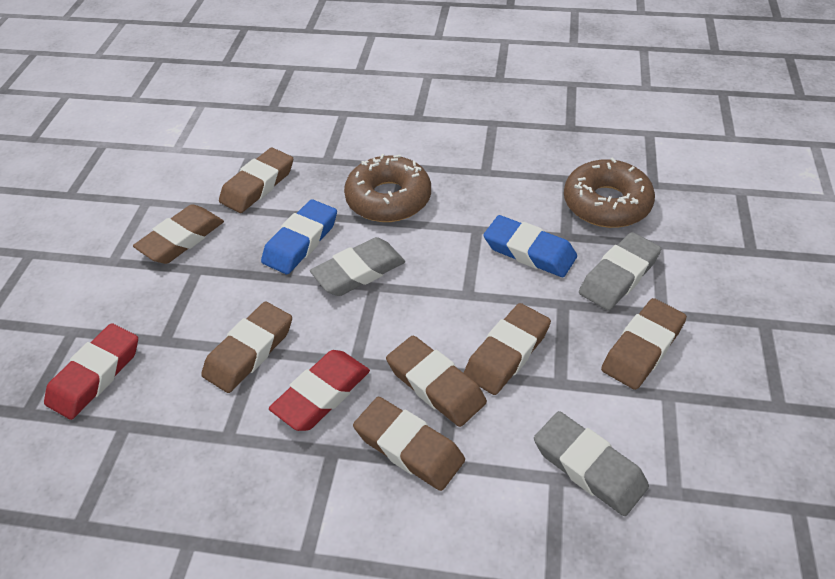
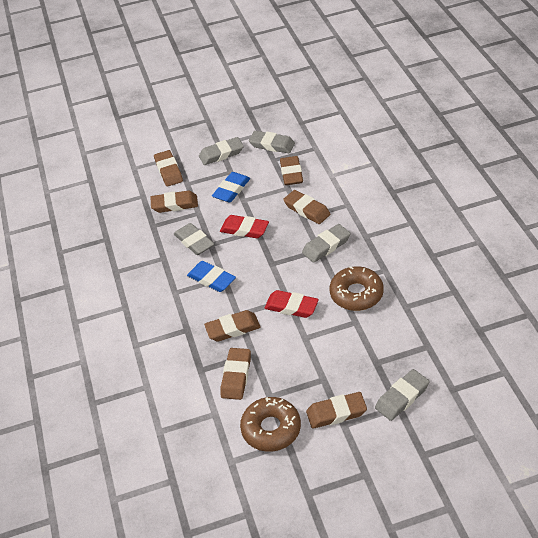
grey eraser: [310,237,405,296] [534,411,649,516] [579,232,661,311] = 3 -> [174,223,214,255] [199,137,244,165] [249,131,295,153] [302,224,351,263] [375,369,429,421] = 5

